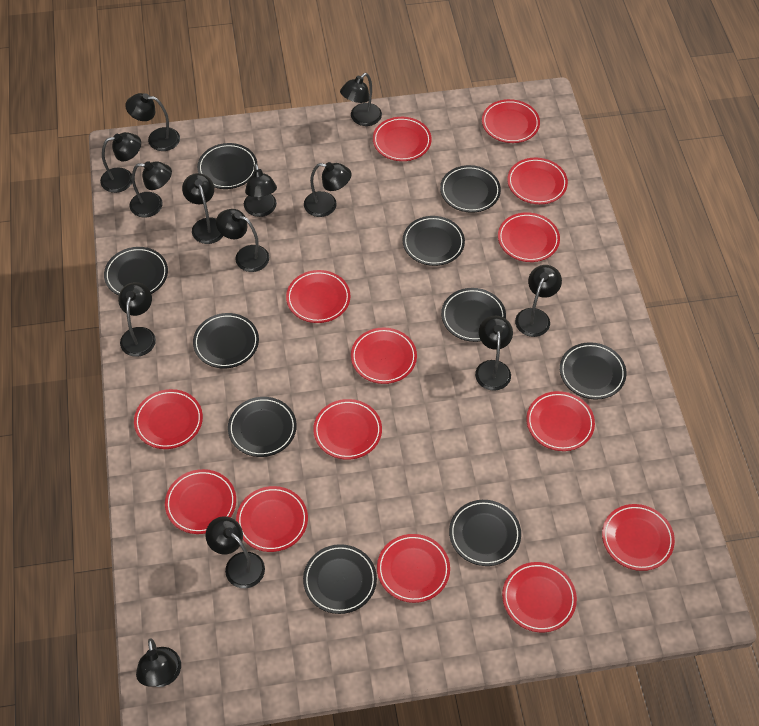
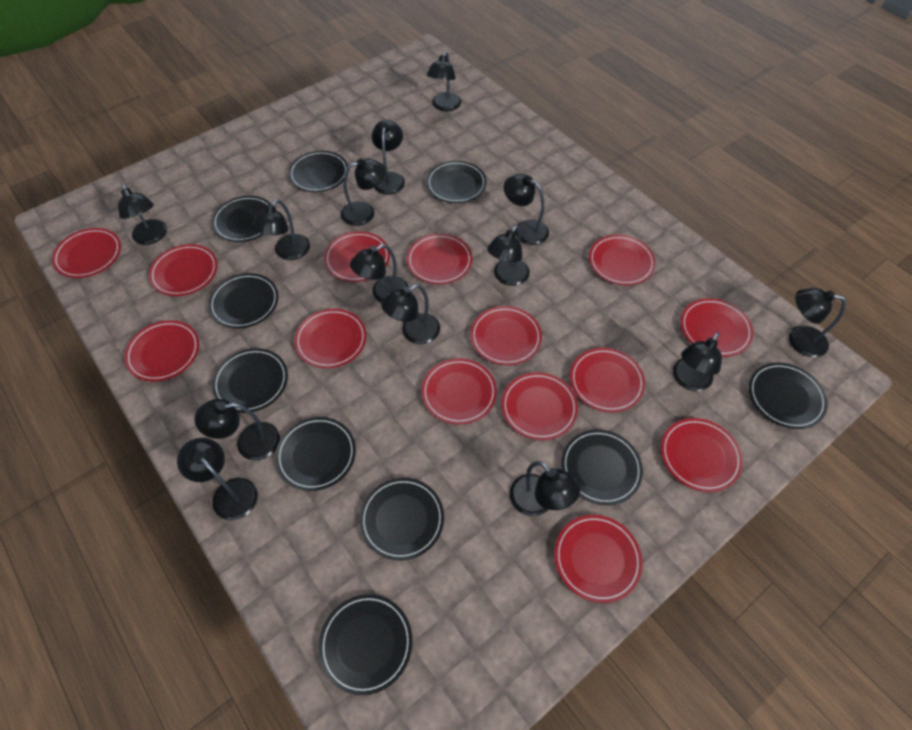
black lamp: [100,132,141,193] [118,282,156,357] [125,93,180,151] [129,161,172,218] [136,638,181,687] [182,173,223,244] [206,516,265,588] [216,209,269,272] [244,164,277,217] [304,162,352,217] [340,73,382,126] [475,315,513,391] [515,265,562,337] = 13 -> [118,184,167,245] [177,438,258,520] [194,399,280,460] [252,199,310,260] [341,159,386,226] [350,244,409,303] [372,120,405,195] [382,284,440,344] [427,52,461,111] [487,225,530,286] [504,174,549,245] [510,461,580,516] [673,332,722,391] [789,288,846,357] = 14

